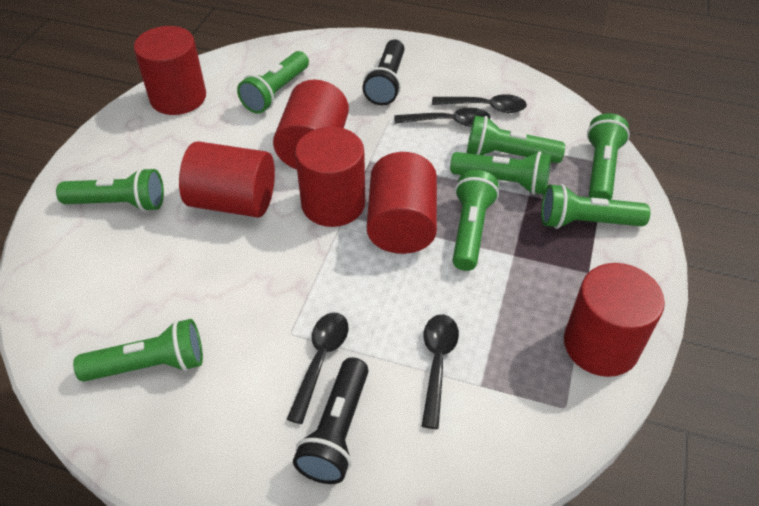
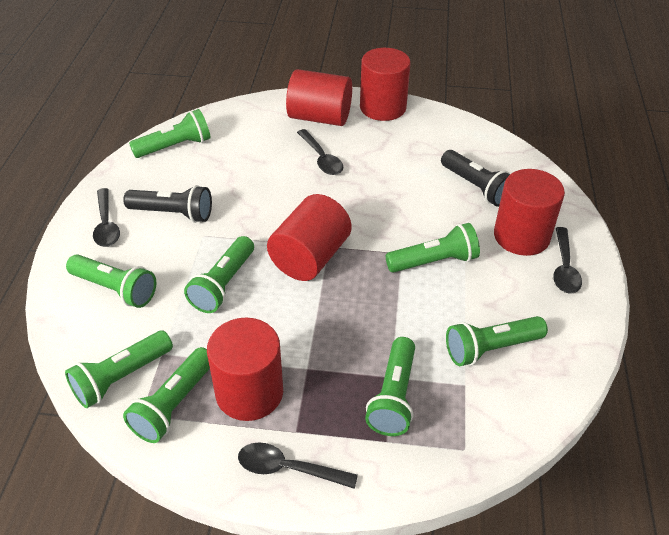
red cylinder: [134,26,206,115] [179,141,275,218] [273,79,349,170] [295,127,365,227] [367,152,437,254] [564,263,665,377] = 6 -> [207,318,283,421] [267,194,352,281] [286,69,352,126] [360,48,411,121] [494,169,565,256] = 5

